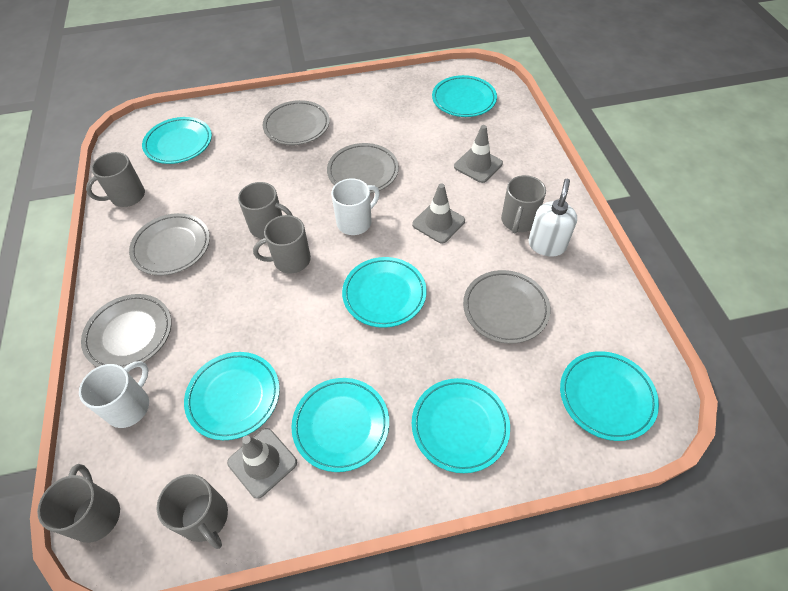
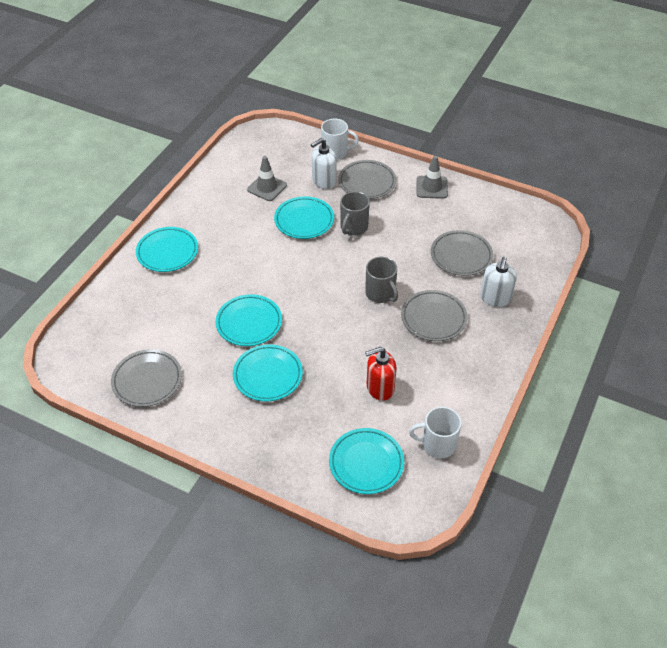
grey mug: [37,464,120,543] [86,152,145,207] [157,474,228,549] [238,182,293,239] [253,215,311,273] [501,175,546,233] = 6 -> [340,191,370,236] [365,257,398,303] = 2
grey plate: [81,294,172,368] [129,213,210,276] [262,100,330,145] [327,143,399,193] [463,270,550,344] = 5 -> [111,349,182,407] [339,160,396,199] [401,290,468,341] [431,230,493,276] = 4
grey traffic cone: [227,428,297,499] [412,184,465,244] [454,125,503,183] = 3 -> [247,156,287,201] [416,156,448,199] = 2
red soap dispenser: none = 0 -> [365,347,397,401] = 1
turquoise plate: [142,117,212,164] [184,352,280,440] [291,378,389,472] [342,257,427,328] [412,378,510,473] [432,75,497,117] [560,351,659,441] = 7 -> [136,227,198,272] [216,294,282,346] [233,344,303,402] [274,196,334,239] [329,428,404,494] = 5
white soap dispenser: [529,179,577,257] = 1 -> [311,138,336,189] [480,257,517,307] = 2

